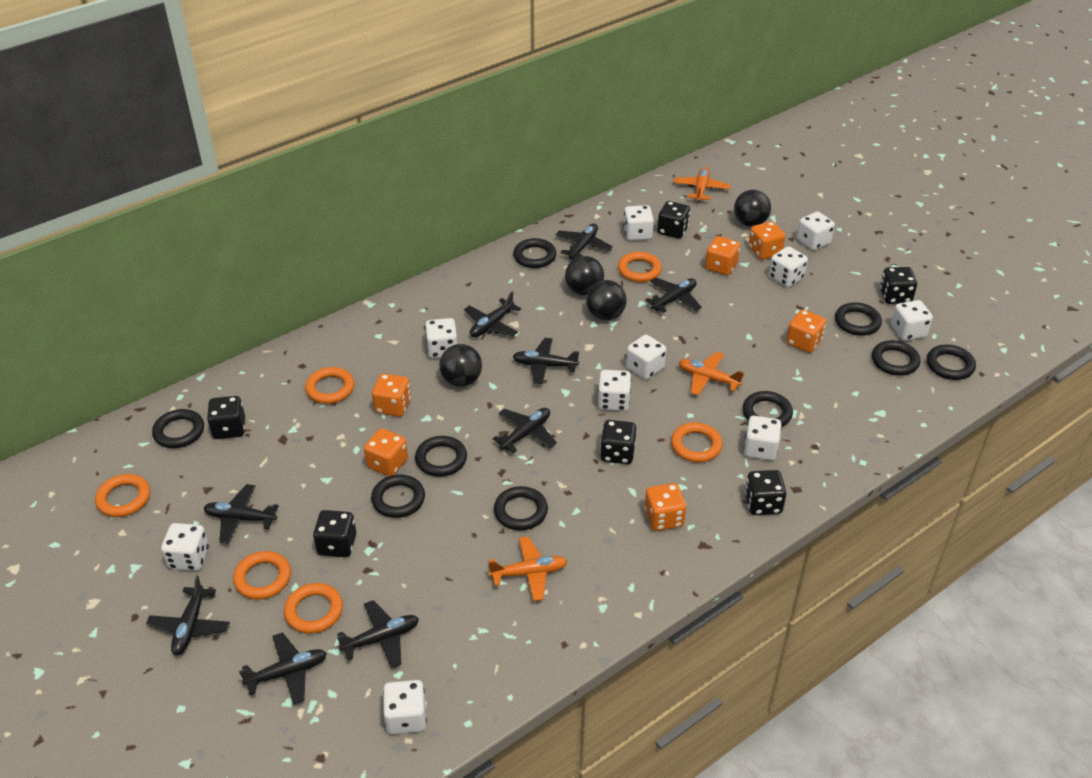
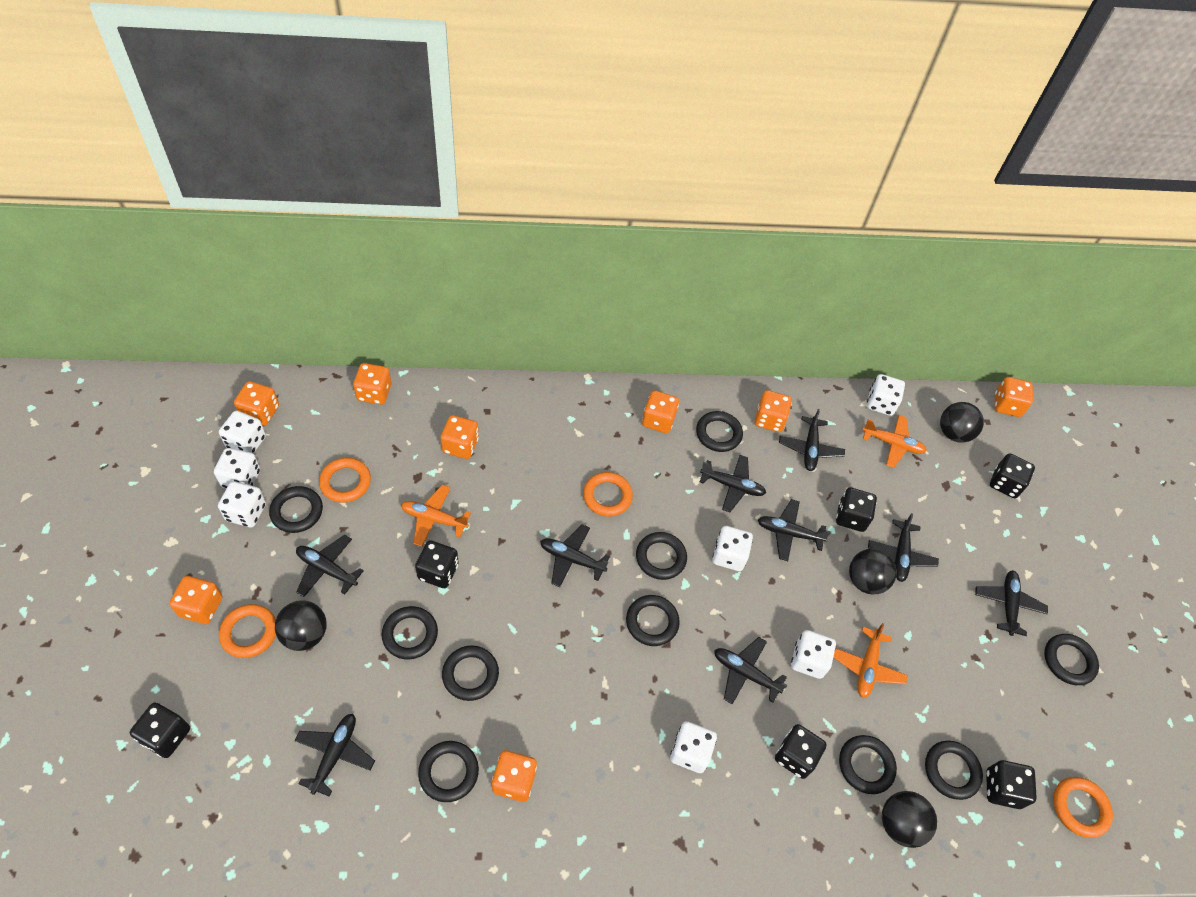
black ring: [152,409,204,448] [371,475,425,518] [415,436,467,477] [494,486,548,530] [513,238,556,268] [742,391,793,427] [835,302,882,336] [872,340,920,376] [927,344,976,380] = 9 -> [269,486,323,533] [382,606,438,659] [418,741,479,802] [442,646,499,701] [626,595,680,646] [636,532,687,580] [696,411,743,452] [839,735,897,794] [925,741,983,800] [1044,634,1099,685] = 10
orange dice: [364,428,408,476] [372,373,411,417] [645,483,686,531] [705,236,740,276] [748,221,785,260] [786,309,826,353] = 6 -> [169,576,222,624] [234,381,279,425] [353,363,391,405] [440,415,479,459] [492,750,537,802] [642,390,679,433] [755,390,792,432] [995,377,1033,417] = 8
orange ring: [95,474,150,517] [233,551,291,600] [284,583,343,634] [305,367,354,404] [618,252,662,282] [671,422,723,462] = 6 -> [219,604,276,658] [319,458,371,503] [583,472,633,517] [1053,777,1113,838] = 4
white dice: [161,523,209,571] [383,680,427,734] [425,318,457,358] [598,370,631,411] [623,205,654,241] [626,335,666,380] [744,416,782,461] [769,246,808,287] [797,212,835,250] [891,300,933,341] = 10 -> [214,448,260,488] [218,481,266,527] [219,411,266,454] [670,721,717,773] [712,526,753,571] [791,630,836,679] [867,374,905,416] = 7

